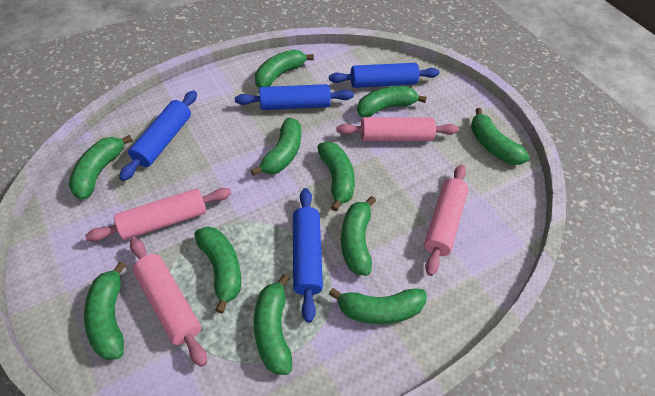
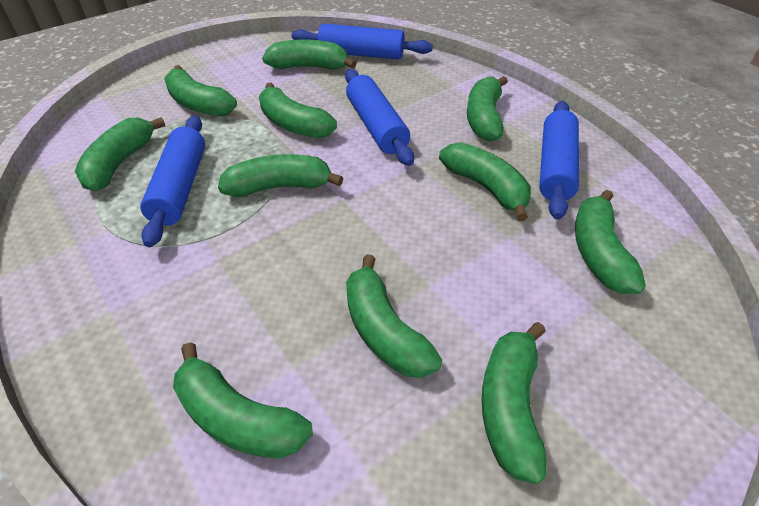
pink rolling pin: [85,188,231,242] [130,238,207,367] [336,117,459,141] [424,164,469,276] = 4 -> none = 0

